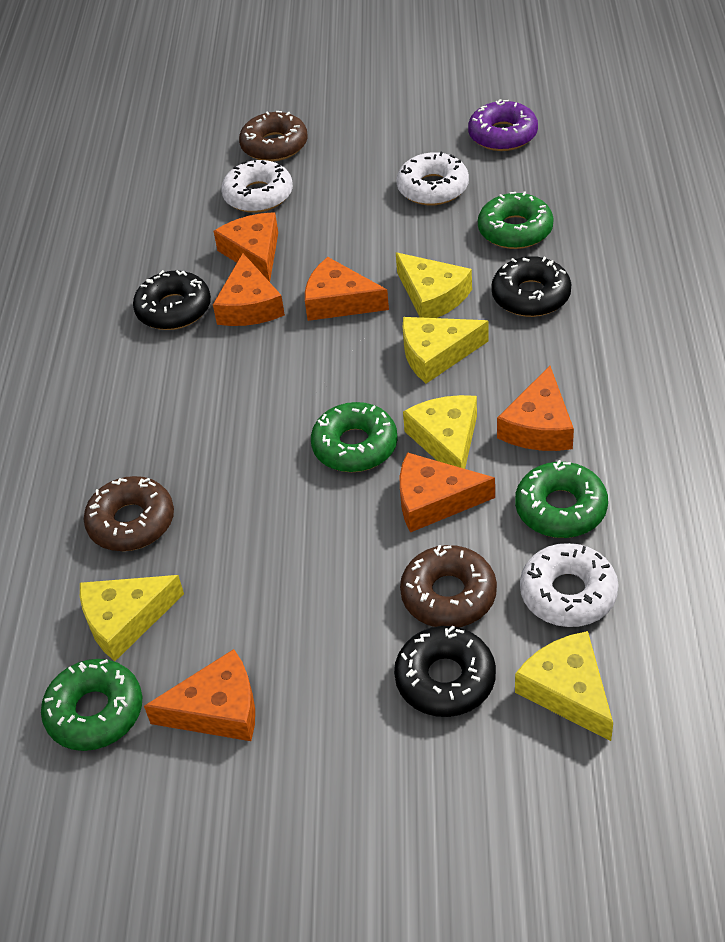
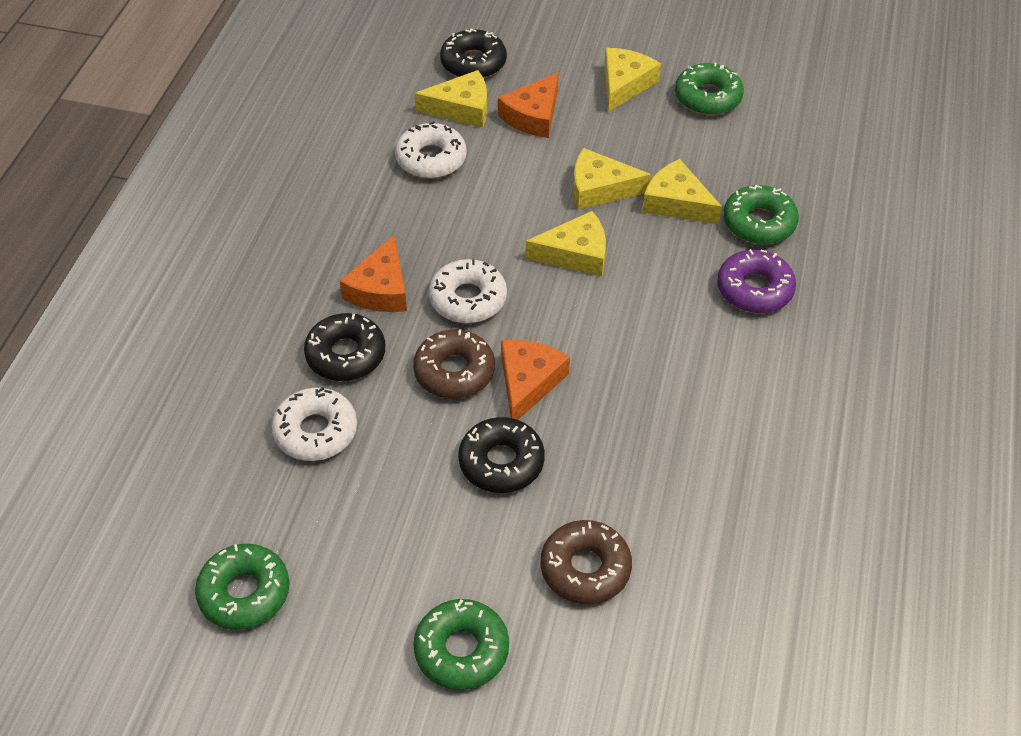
brown donut: [84,476,174,551] [239,111,308,162] [400,545,497,627] = 3 -> [413,330,495,399] [541,520,632,604] = 2
orange cheese: [144,649,255,741] [213,253,285,326] [214,212,278,282] [305,257,389,321] [400,452,495,533] [497,366,574,451] = 6 -> [340,235,407,312] [498,73,559,138] [501,340,570,420] = 3

